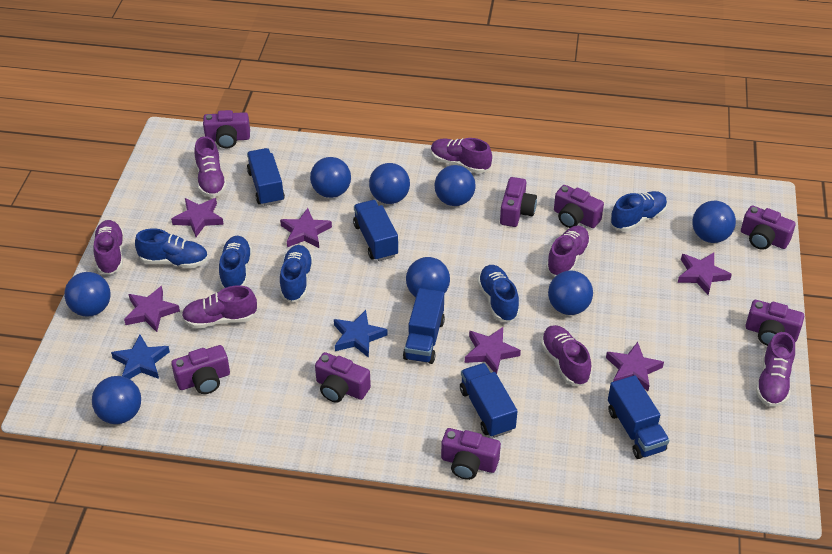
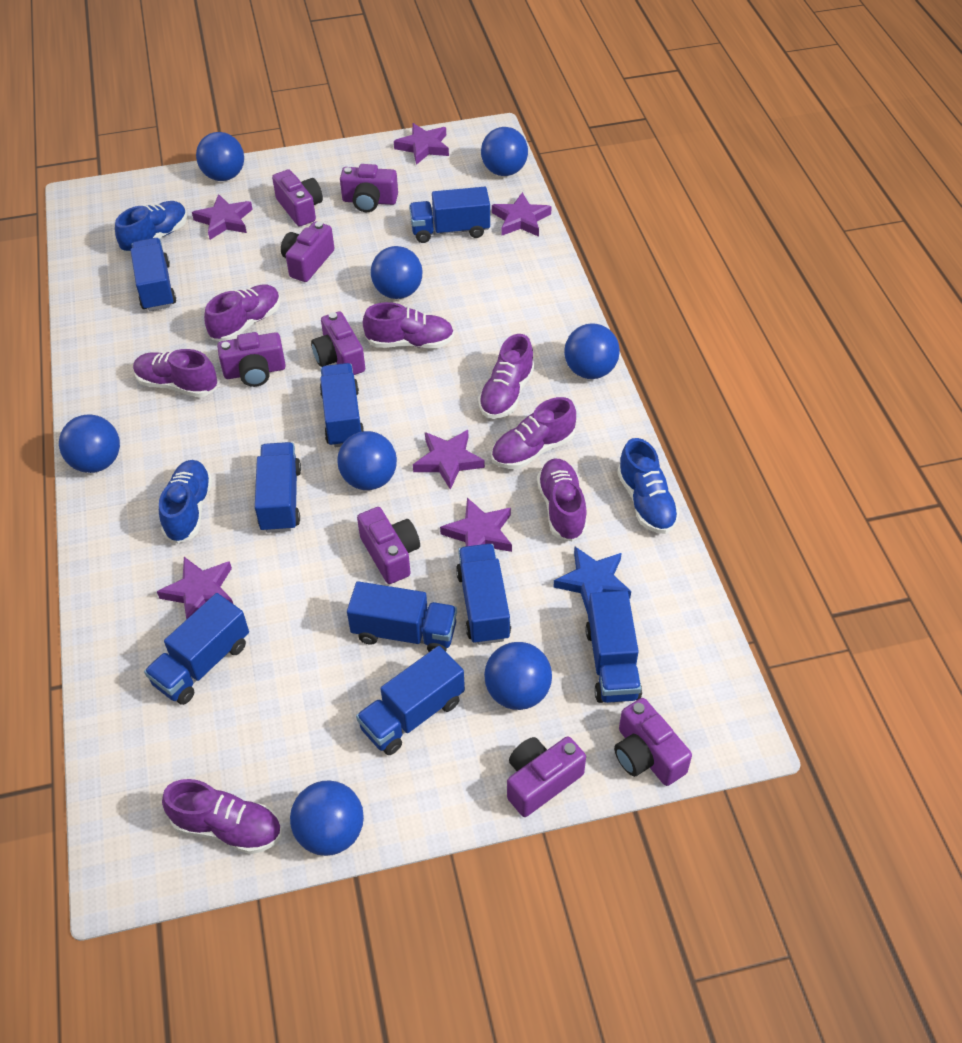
blue shoe: [135,228,208,268] [219,236,252,289] [280,245,313,302] [477,265,520,322] [610,191,667,231] = 5 -> [115,201,187,253] [159,460,212,543] [617,438,680,534] = 3
blue star: [111,335,170,379] [334,310,388,358] = 2 -> [553,547,631,614] = 1
blue truck: [247,148,285,206] [353,200,398,261] [403,288,445,364] [460,363,517,438] [608,375,669,459] = 5 -> [130,238,176,311] [144,593,249,705] [255,442,301,533] [320,363,364,447] [347,581,457,652] [356,646,465,755] [409,187,490,243] [456,544,511,645] [585,591,642,703] = 9

